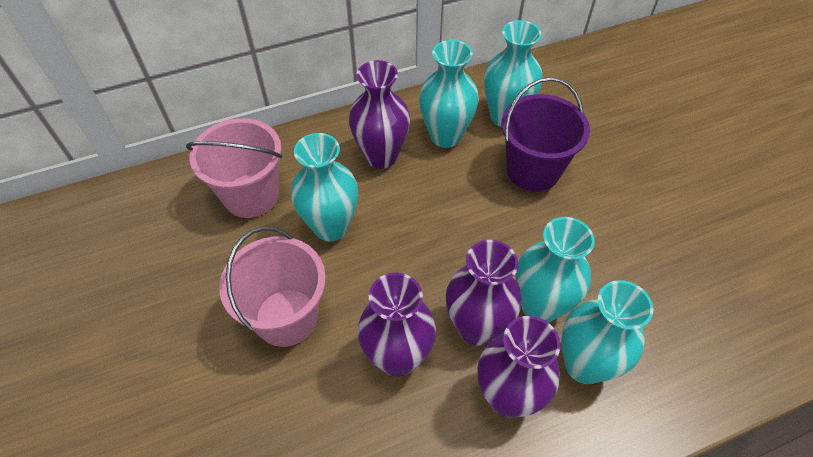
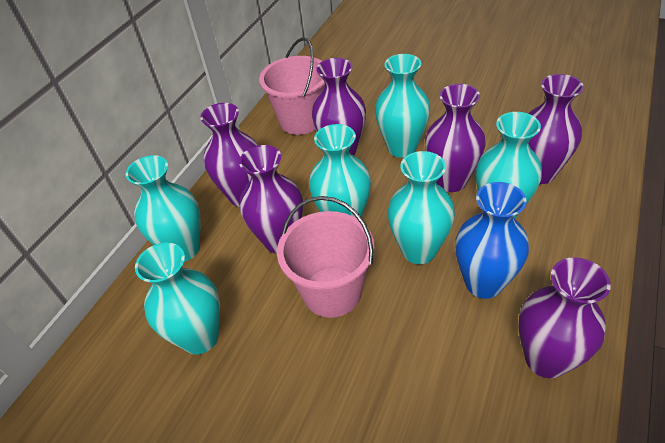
blue vase: none = 0 -> [455,182,529,299] = 1
purple bucket: [501,77,590,192] = 1 -> none = 0
purple vase: [349,60,410,169] [358,273,436,377] [446,240,522,346] [477,316,561,417] = 4 -> [200,103,258,207] [239,145,303,254] [312,58,366,156] [425,84,486,192] [519,257,611,378] [528,74,584,184] = 6
turquoise vase: [291,133,358,242] [419,40,479,148] [484,20,542,127] [516,217,595,323] [561,280,653,384] = 5 -> [126,155,201,262] [135,243,220,355] [309,124,371,218] [375,54,430,158] [388,151,455,264] [476,112,542,219] = 6

